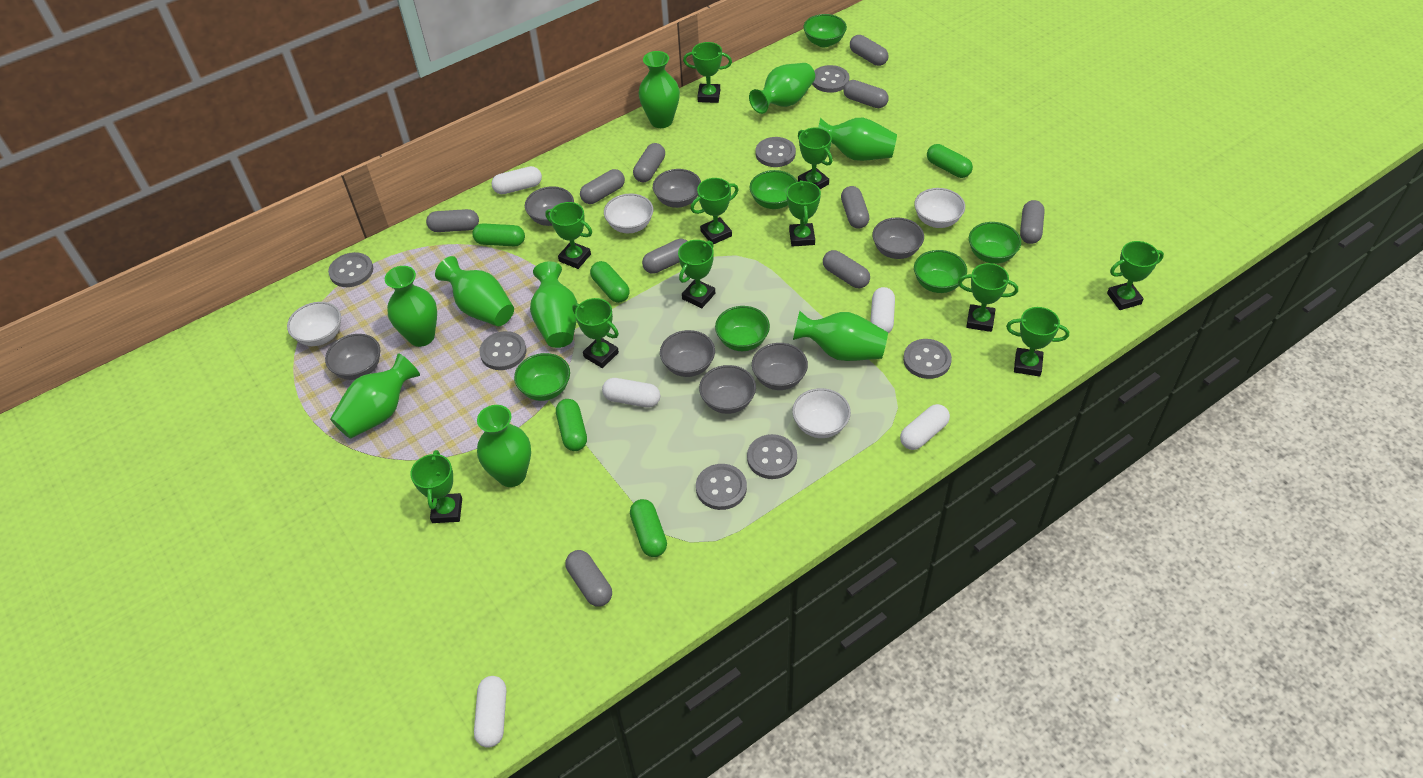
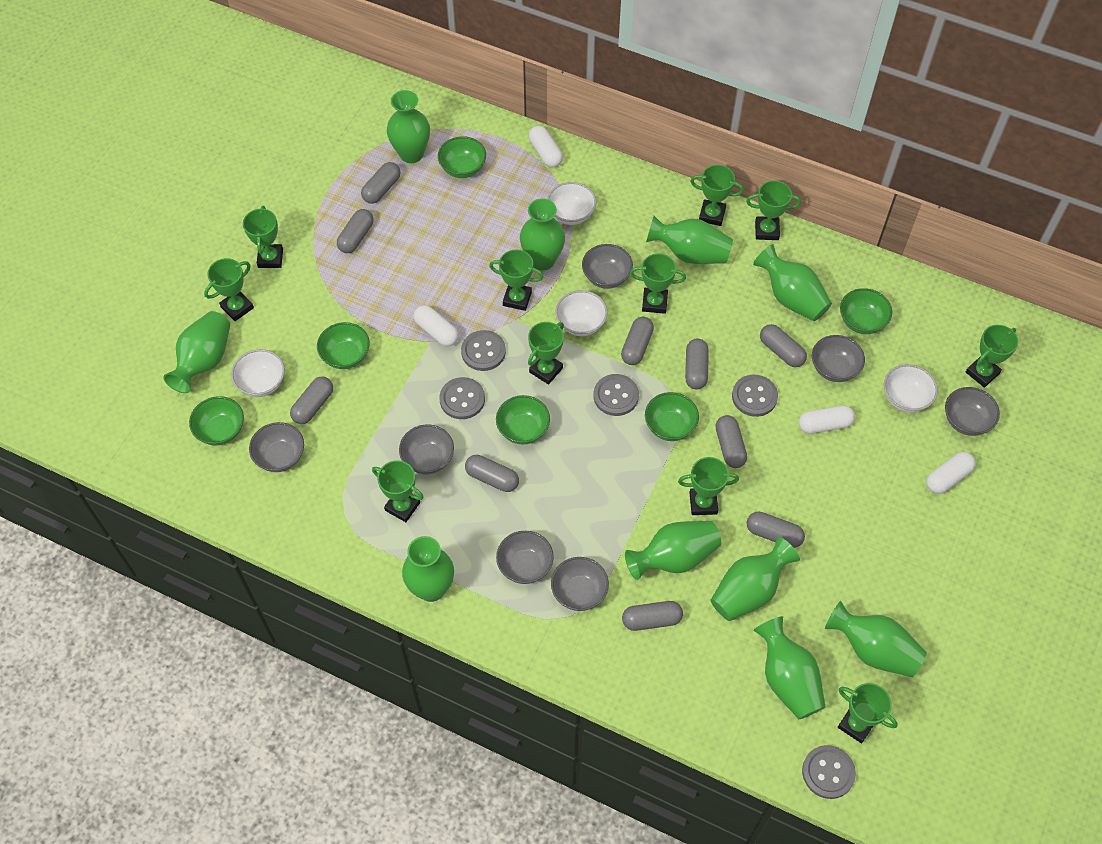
green capsule: [472,223,525,246] [556,399,587,451] [590,261,630,303] [630,499,667,557] [927,144,973,178] = 5 -> none = 0
green vase: [330,353,420,439] [385,266,437,347] [435,256,514,326] [477,405,531,487] [530,261,578,348] [638,51,680,128] [749,63,815,114] [793,311,888,361] [818,118,897,161] = 9 -> [163,311,230,393] [387,90,430,163] [402,536,454,602] [520,198,565,270] [625,521,721,580] [646,216,733,264] [711,537,800,621] [753,244,832,321] [754,616,826,719] [825,601,927,677] = 10
grey button: [328,252,373,287] [479,331,526,370] [696,464,747,510] [747,434,797,479] [756,137,796,167] [812,65,849,93] [903,339,952,379] = 7 -> [439,377,485,419] [461,330,506,371] [593,374,639,416] [732,375,778,417] [802,745,856,799] = 5
white capsule: [474,676,506,748] [491,166,542,194] [602,378,660,408] [870,287,895,333] [900,404,950,450] = 5 -> [414,305,459,346] [529,126,563,167] [799,405,855,434] [926,452,976,494] = 4

